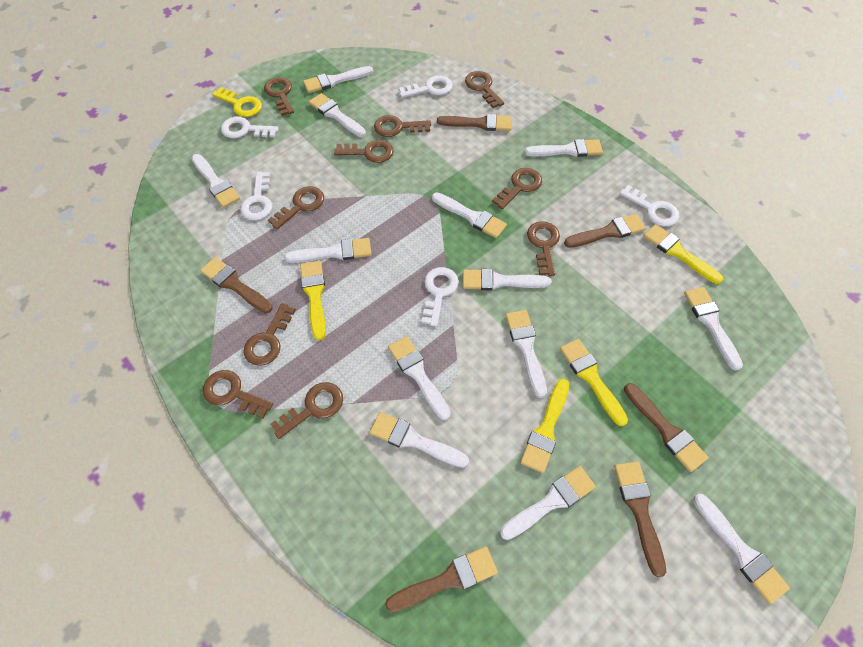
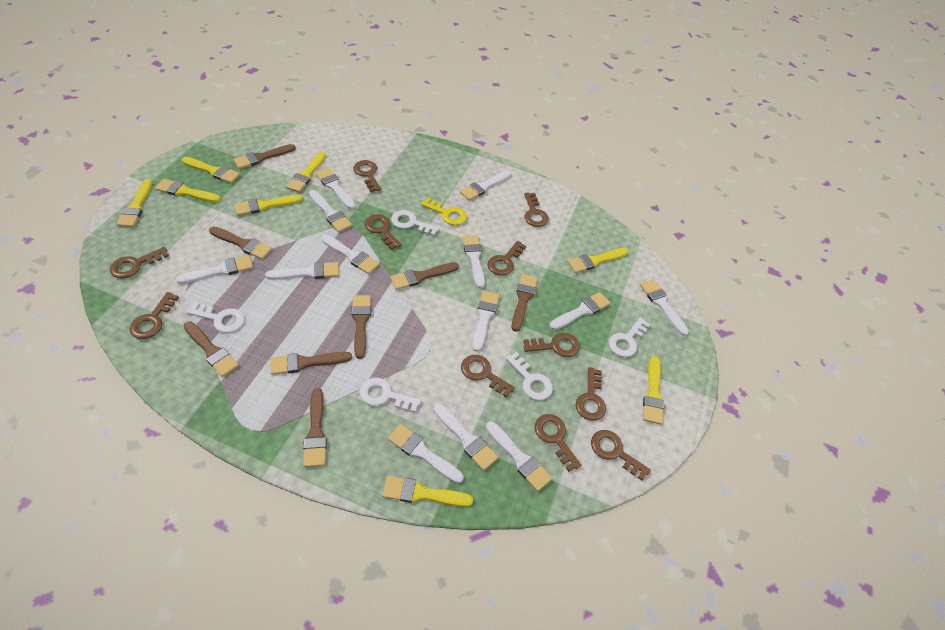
brown brush: [200,257,273,313] [385,546,498,612] [437,114,511,131] [564,214,646,248] [614,462,666,577] [624,383,709,472] = 6 -> [184,321,239,377] [209,227,272,259] [233,144,296,169] [270,352,352,375] [303,388,327,467] [351,295,371,359] [390,262,459,290] [511,274,538,332] = 8
brown key: [203,370,273,418] [243,303,296,366] [264,77,294,116] [268,186,324,229] [270,382,343,439] [334,140,394,163] [374,115,431,137] [465,71,504,108] [492,168,542,209] [527,221,560,276] = 10 -> [110,247,169,278] [130,292,179,339] [353,160,381,192] [364,214,402,250] [461,355,515,398] [487,241,526,276] [523,333,580,357] [524,192,549,227] [535,414,582,472] [576,367,606,421] [591,430,651,481] = 11
yellow brush: [300,260,326,340] [520,379,569,473] [560,339,628,426] [643,224,724,284] = 4 -> [116,179,152,227] [155,179,221,202] [182,157,240,183] [234,194,303,216] [286,152,326,192] [382,476,473,507] [568,248,628,273] [643,356,664,424] = 8

